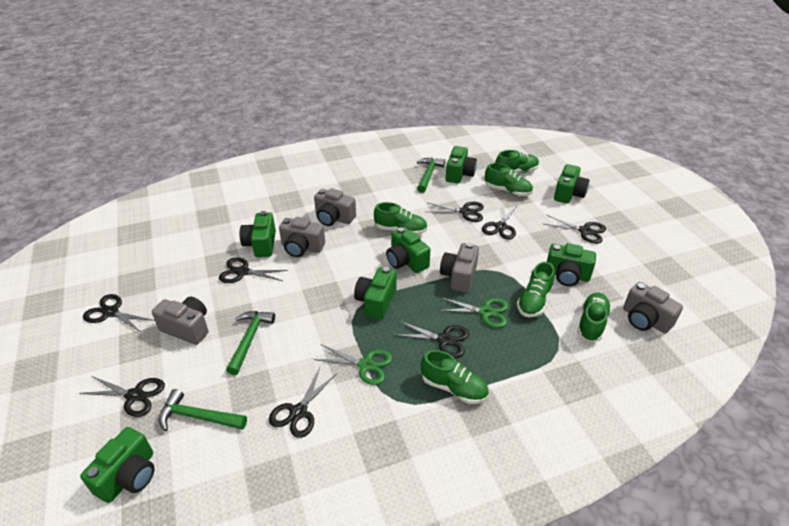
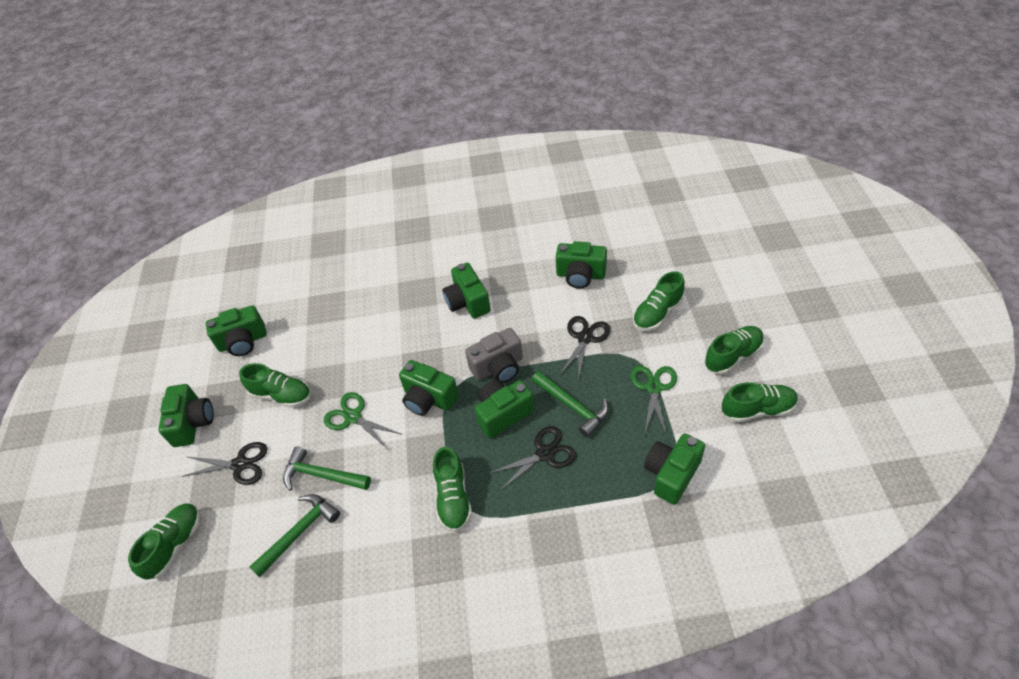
black scissors: [79,376,165,417] [83,294,155,332] [219,257,288,283] [269,368,336,438] [394,321,469,358] [427,202,484,222] [482,202,518,240] [544,215,606,244] = 8 -> [181,442,268,485] [488,426,576,492] [559,316,610,378] = 3
grey camera: [152,297,208,345] [279,217,325,257] [314,188,356,226] [440,243,479,293] [623,282,683,334] = 5 -> [465,328,523,383] = 1

